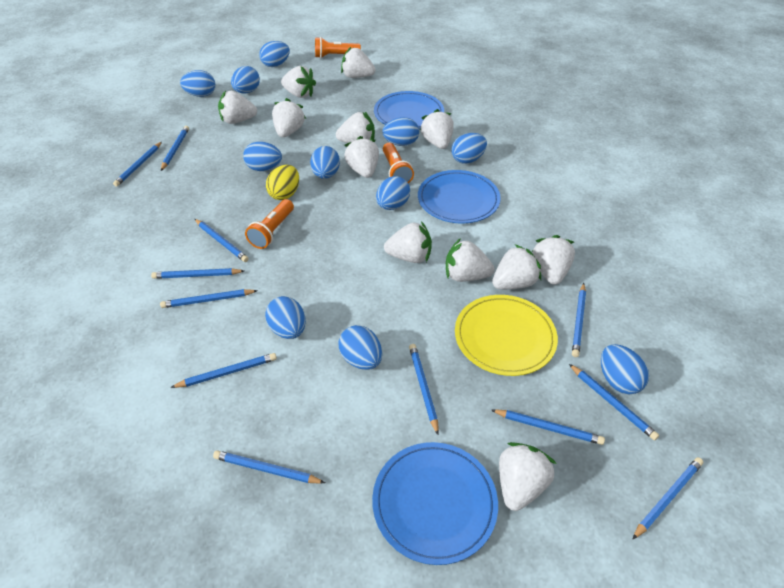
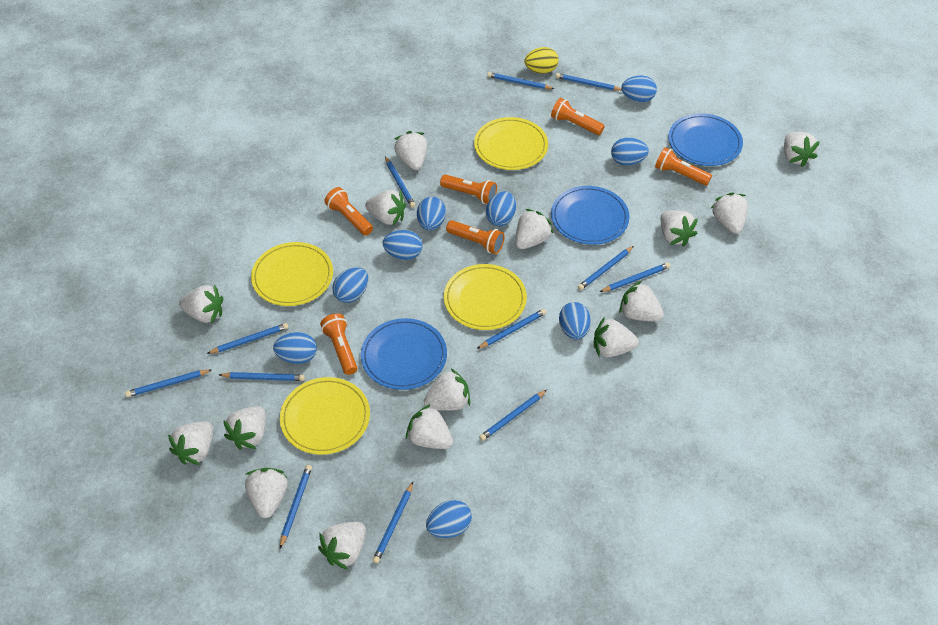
blue egg: [180,70,215,97] [231,66,260,94] [243,141,282,171] [259,41,290,67] [265,296,306,339] [310,146,340,179] [338,325,382,370] [376,176,410,210] [382,117,419,146] [451,133,487,164] [601,344,649,395] = 11 -> [273,332,317,364] [333,267,368,303] [383,230,422,260] [417,197,446,230] [426,500,472,538] [486,191,516,226] [559,302,591,340] [611,137,649,166] [621,76,657,102] = 9
orange flashlight: [245,199,294,249] [315,37,361,58] [383,143,414,183] = 3 -> [320,313,358,375] [324,187,373,236] [440,175,497,204] [446,220,505,254] [551,98,605,135] [655,147,712,186] = 6
white strawberry: [218,91,257,124] [272,98,306,137] [281,66,316,98] [336,112,375,143] [341,47,375,78] [344,136,379,178] [384,221,432,263] [420,109,453,149] [446,238,495,282] [492,244,541,290] [499,442,557,511] [532,235,575,285] = 12 -> [168,421,213,465] [179,284,223,323] [223,406,266,450] [245,468,288,518] [318,522,366,570] [365,190,406,225] [394,131,427,170] [406,404,453,449] [424,369,470,410] [515,209,553,249] [594,317,639,357] [619,281,664,321] [661,210,698,247] [710,192,748,234] [784,132,820,167] = 15
yellow plate: [455,295,558,376] = 1 -> [251,242,333,306] [280,377,370,455] [444,264,527,330] [474,117,548,170] = 4

